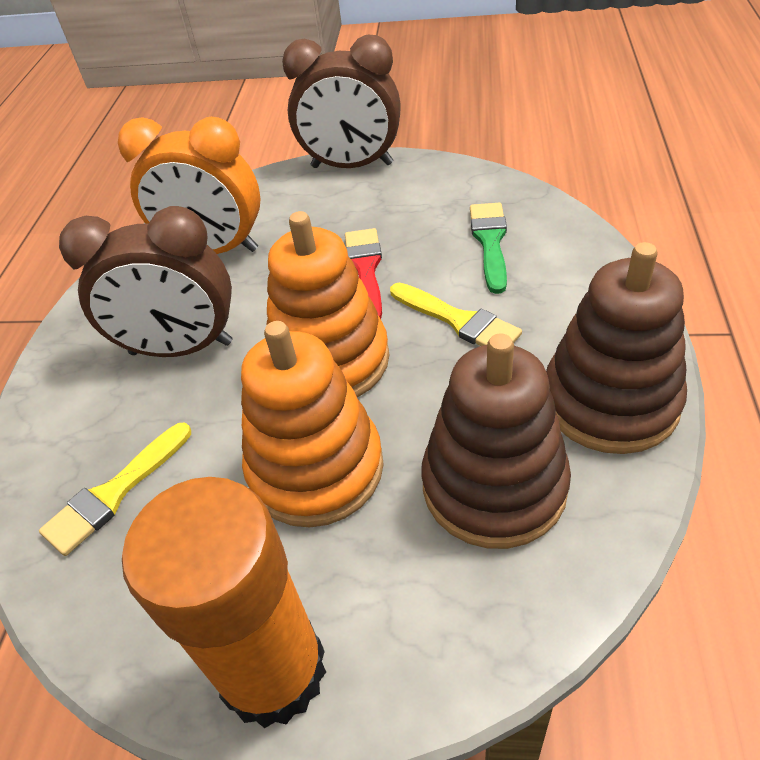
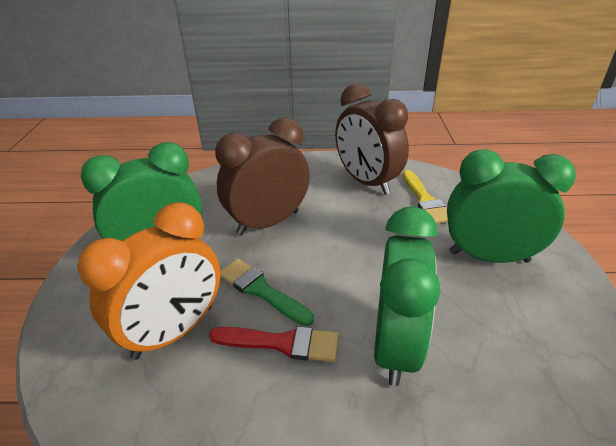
brown stacking toy: [422,333,571,549] [546,242,687,454] = 2 -> none = 0
green clock: none = 0 -> [81,142,202,241] [374,207,441,386] [447,149,576,263] = 3
orange glue stick: [122,477,326,728] = 1 -> none = 0
orange stacking toy: [241,321,384,527] [266,211,390,398] = 2 -> none = 0
yellow brush: [39,423,191,556] [390,283,522,346] = 2 -> [403,170,448,224] = 1

